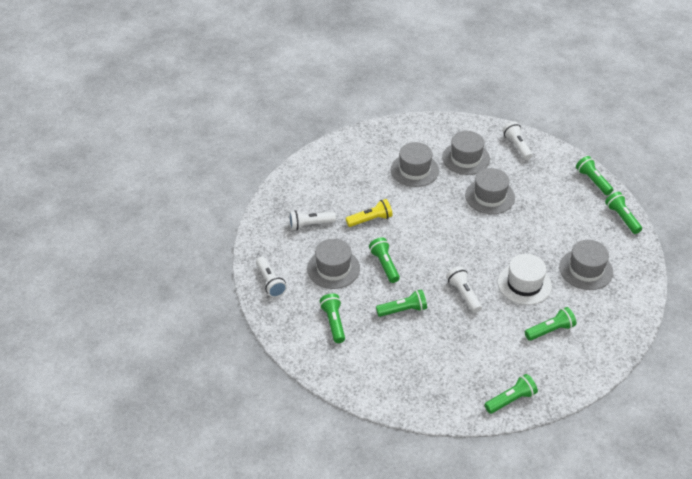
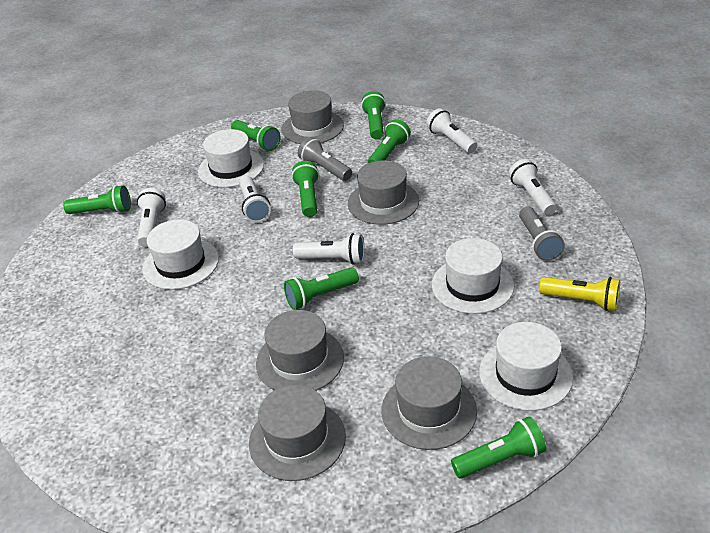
grey flashlight: none = 0 -> [298,137,352,181] [519,206,565,261] = 2
white flashlight: [256,257,287,298] [289,210,336,230] [446,266,482,313] [502,121,533,160] = 4 -> [137,188,166,247] [239,176,271,223] [293,233,365,265] [426,108,478,153] [509,159,557,215] = 5
white hat: [498,254,552,305] = 1 -> [142,219,219,290] [198,129,264,188] [432,238,514,314] [479,322,573,411] = 4

